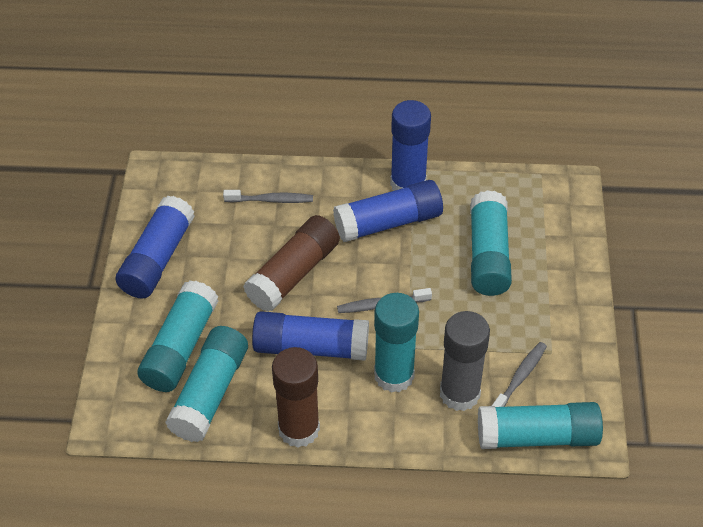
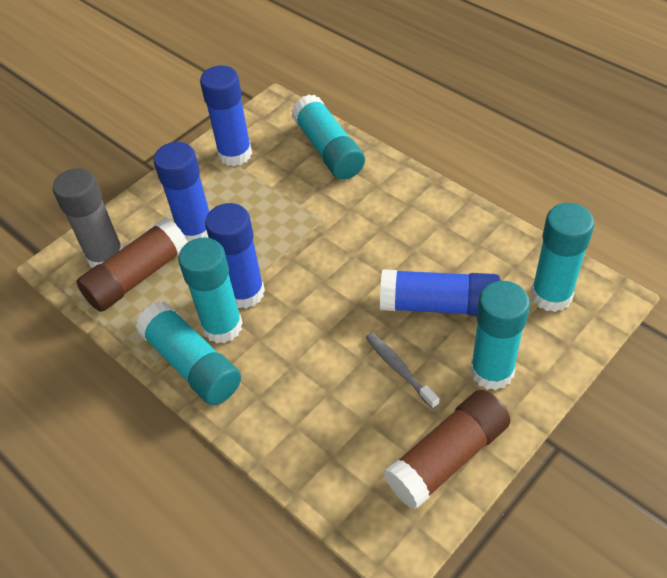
grey toothbrush: [223,190,313,203] [337,288,432,313] [492,342,547,407] = 3 -> [366,333,439,409] = 1

